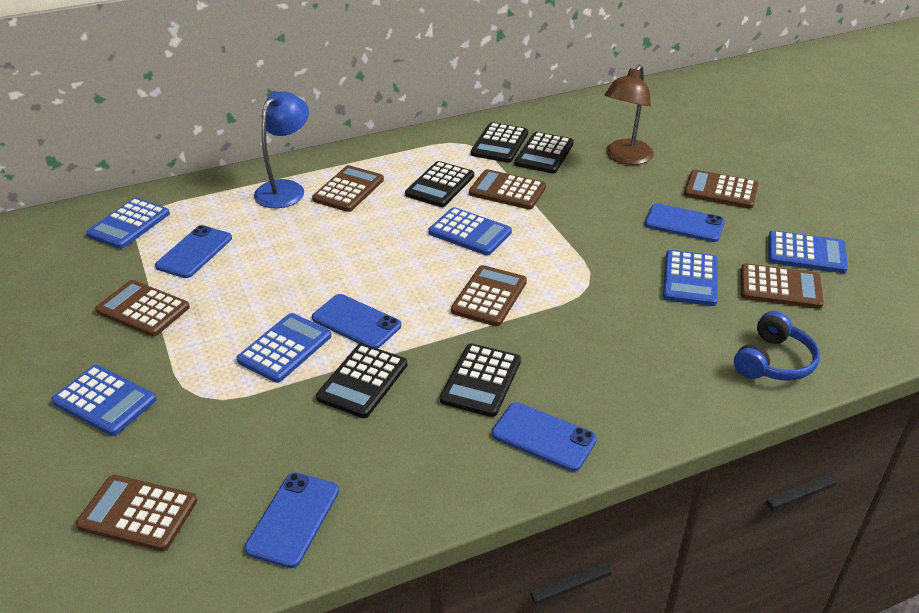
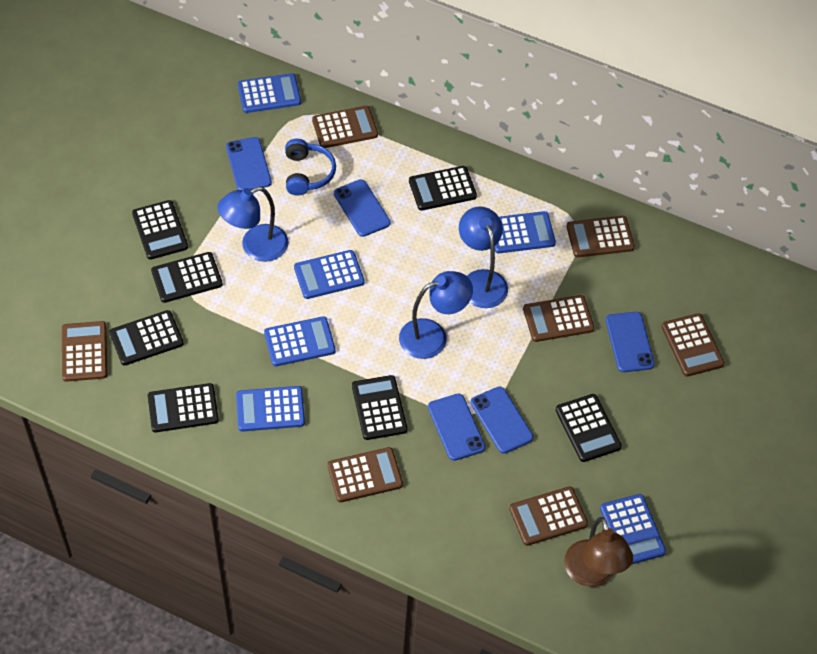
black calculator: [316,344,407,418] [405,161,474,207] [440,343,521,417] [471,122,528,163] [515,132,574,173] = 5 -> [109,310,184,366] [132,200,188,260] [148,383,219,432] [151,252,223,303] [352,375,407,440] [409,166,477,211] [556,394,622,462] = 7
blue lamp: [254,91,309,208] = 1 -> [217,186,289,262] [399,271,473,359] [459,206,508,308] = 3

